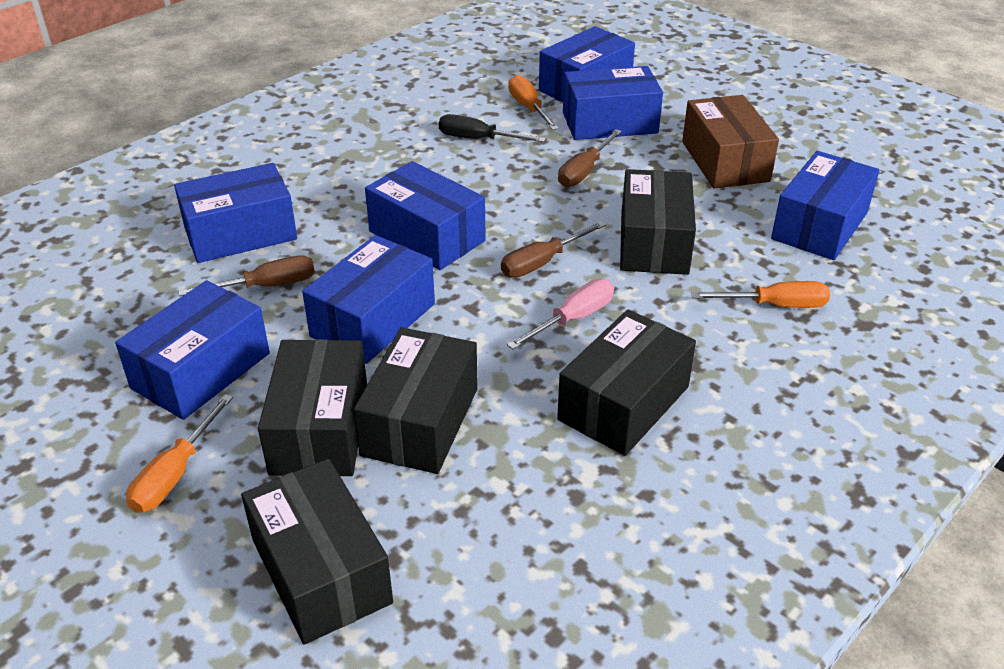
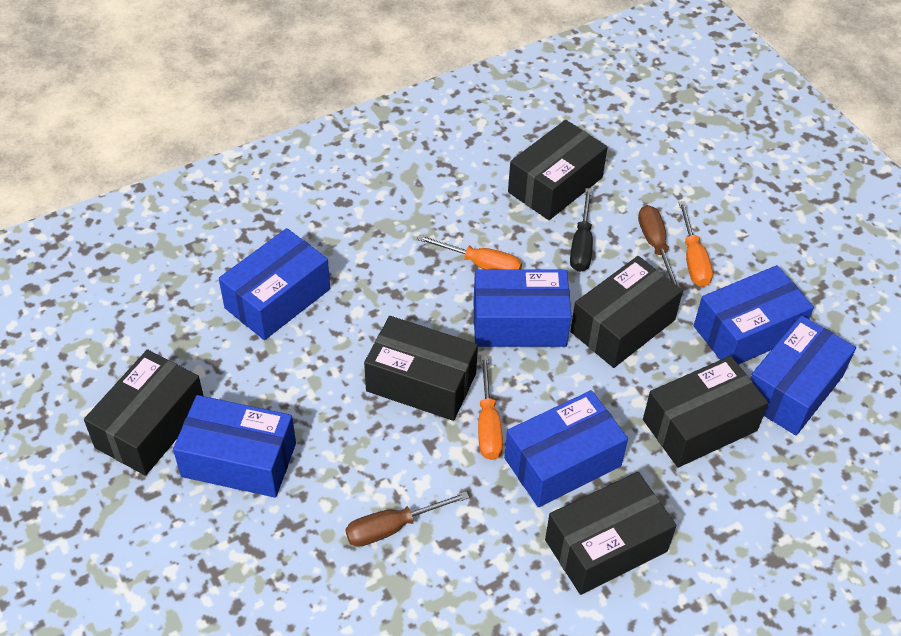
black box: [241,459,393,645] [258,339,367,476] [353,327,478,474] [557,309,696,456] [620,169,696,275] = 5 -> [84,349,204,476] [364,316,478,421] [508,120,608,220] [545,472,676,595] [570,256,683,368] [643,356,768,468] = 6
blue box: [115,280,270,420] [174,163,297,263] [302,235,435,364] [365,161,486,270] [539,26,635,102] [563,66,663,140] [771,151,879,260] = 7 -> [173,395,296,498] [219,228,330,340] [473,269,572,347] [504,390,628,507] [694,265,814,365] [750,315,856,436] = 6
brown box: [682,95,779,189] = 1 -> none = 0
brown screwdriver: [178,255,315,296] [501,221,606,278] [558,129,622,187] = 3 -> [345,491,469,547] [638,205,679,287] = 2
pink screwdriver: [507,279,614,349] = 1 -> none = 0

